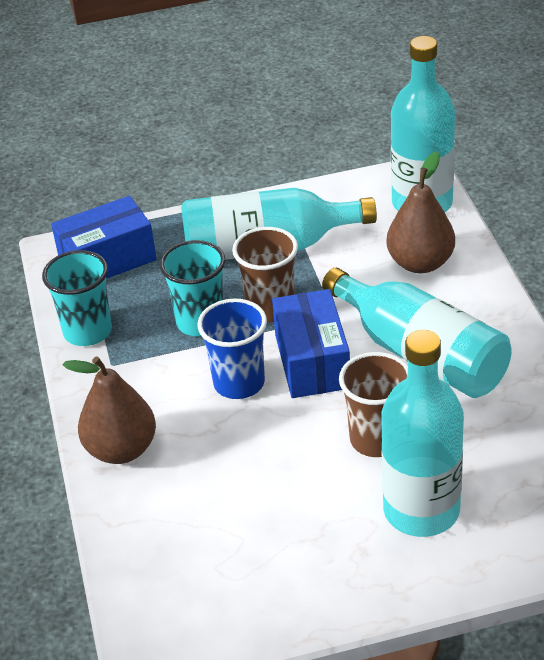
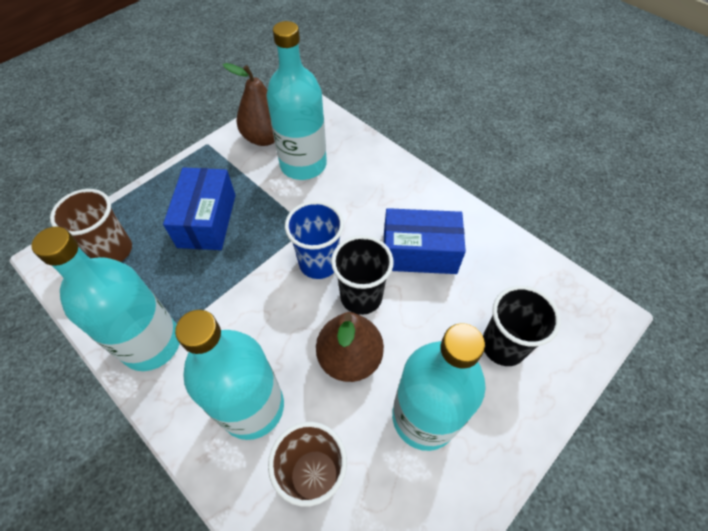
black cup: none = 0 -> [331,235,394,315] [483,286,561,366] = 2
turquoise cup: [42,250,112,346] [160,240,225,336] = 2 -> none = 0

